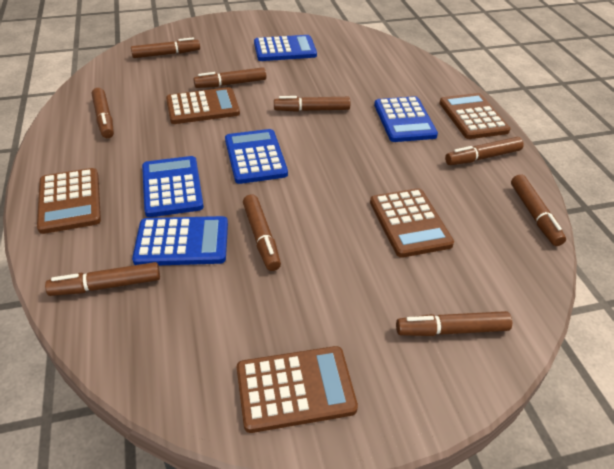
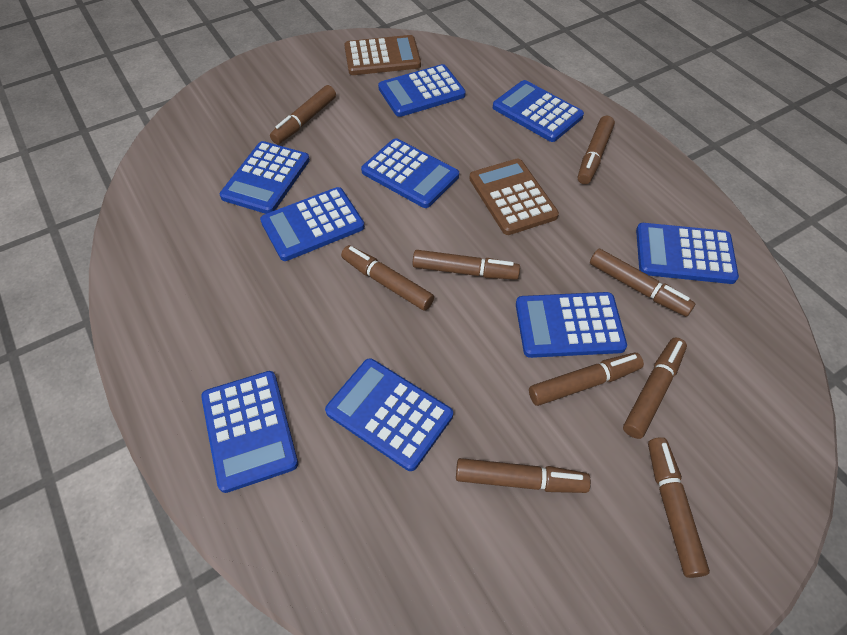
blue calculator: [132,216,228,265] [142,156,204,217] [225,129,288,184] [254,35,317,61] [374,96,438,142] = 5 -> [201,371,298,493] [220,141,310,214] [260,187,365,261] [325,358,453,471] [361,138,459,208] [378,64,466,117] [493,80,584,142] [516,292,627,358] [636,223,739,284] = 9
brown calculator: [37,168,101,234] [166,87,240,124] [237,346,358,433] [370,188,454,258] [439,93,511,139] = 5 -> [344,35,421,75] [469,158,559,235] = 2

